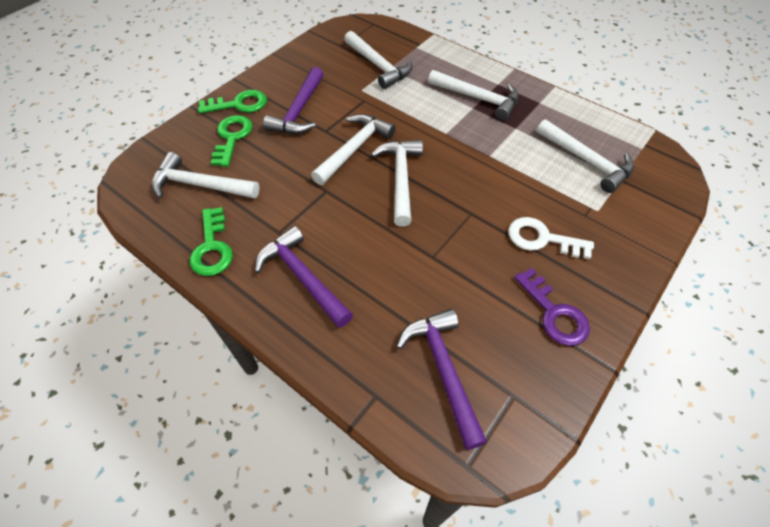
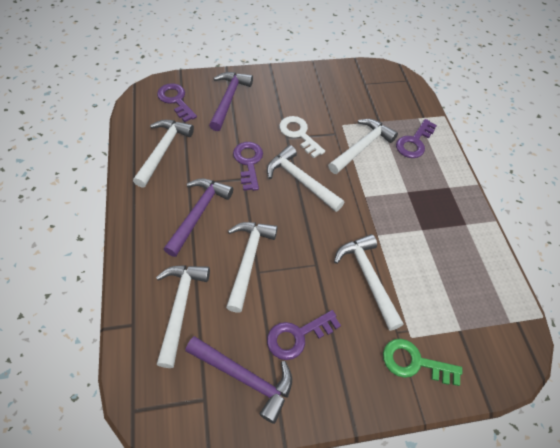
green key: [189,207,233,276] [198,90,267,113] [211,115,253,167] = 3 -> [383,339,462,386] = 1
purple key: [514,268,590,346] = 1 -> [157,83,197,122] [233,142,263,191] [267,310,341,360] [396,119,437,158] = 4

